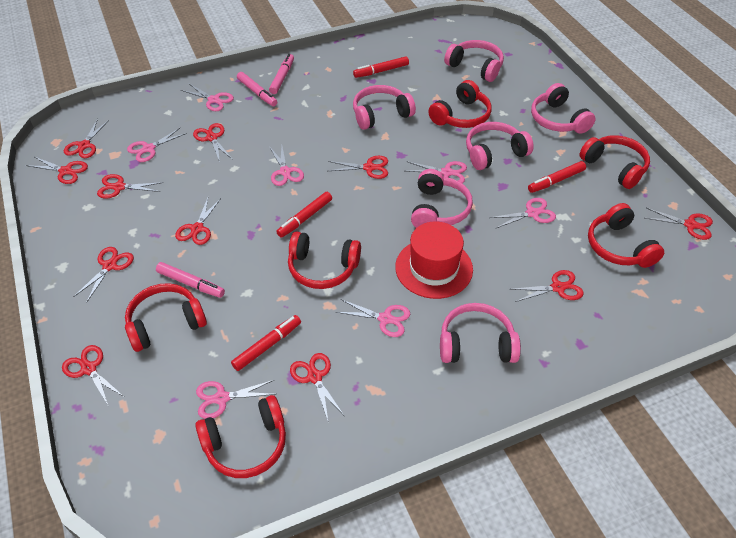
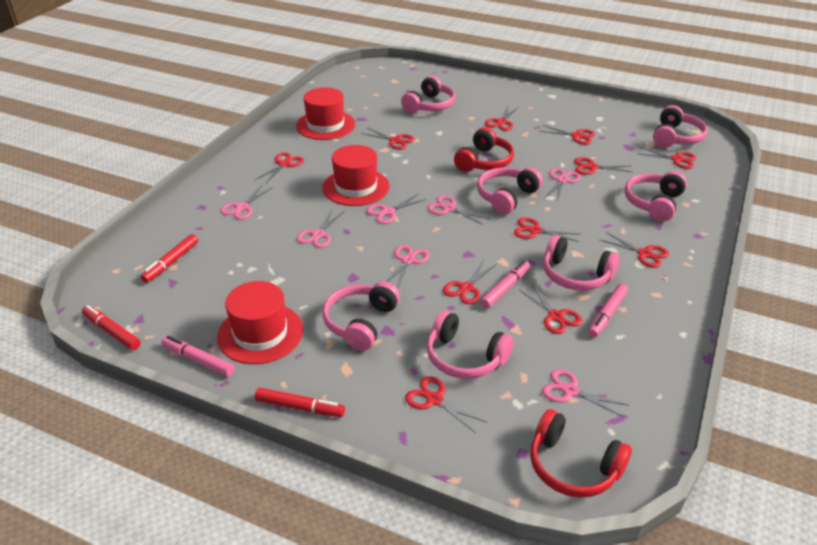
pink headphones: [353,85,416,130] [411,169,473,228] [440,303,521,363] [444,40,504,82] [466,122,534,170] [531,83,595,134] = 6 -> [322,281,400,351] [401,76,456,113] [427,310,514,379] [477,167,543,215] [543,235,620,291] [624,171,687,222] [653,105,708,148] = 7
red hat: [395,222,473,299] = 1 -> [217,281,303,364] [296,87,355,140] [322,145,389,206] = 3
red headphones: [125,283,207,352] [195,395,286,478] [288,231,361,289] [428,80,492,128] [579,135,650,189] [588,203,664,268] = 6 -> [454,127,514,172] [530,409,632,497] = 2
red marker: [231,315,301,371] [276,192,332,238] [353,56,409,78] [528,161,586,193] = 4 -> [82,305,141,350] [141,234,198,283] [255,388,345,417] = 3

